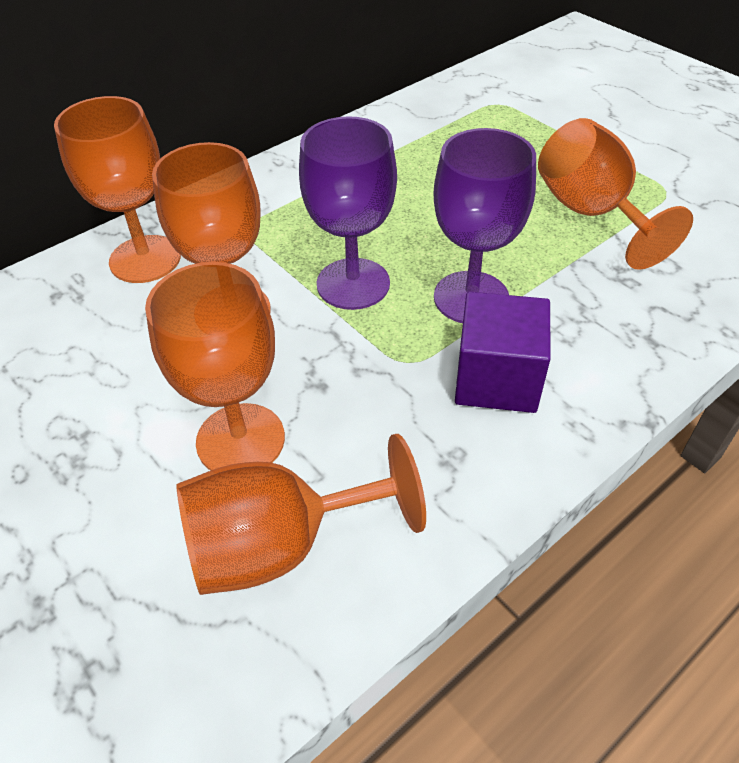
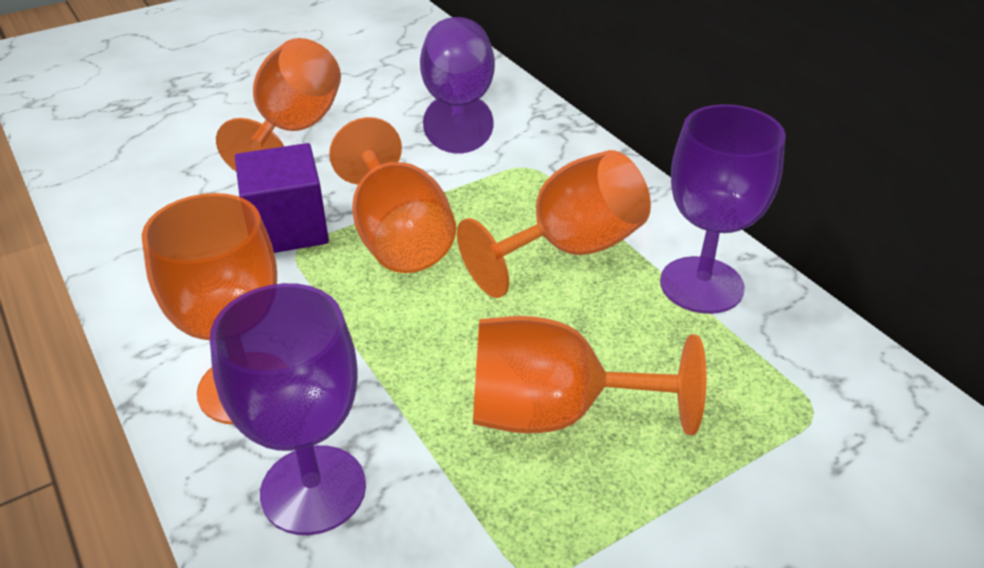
purple goblet: [299,116,397,310] [433,128,536,323] = 2 -> [210,283,366,535] [420,17,495,154] [660,104,786,314] = 3

